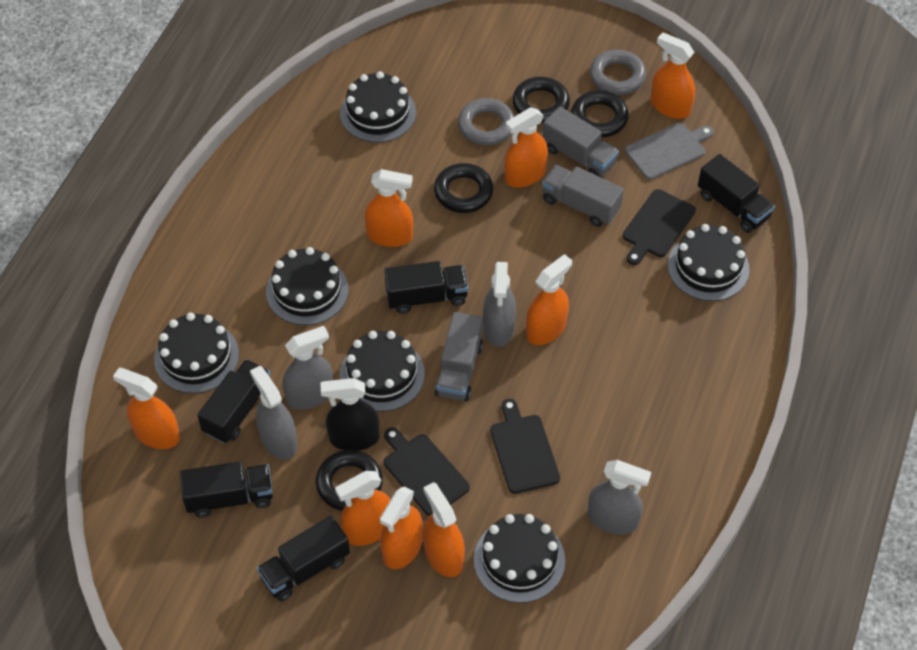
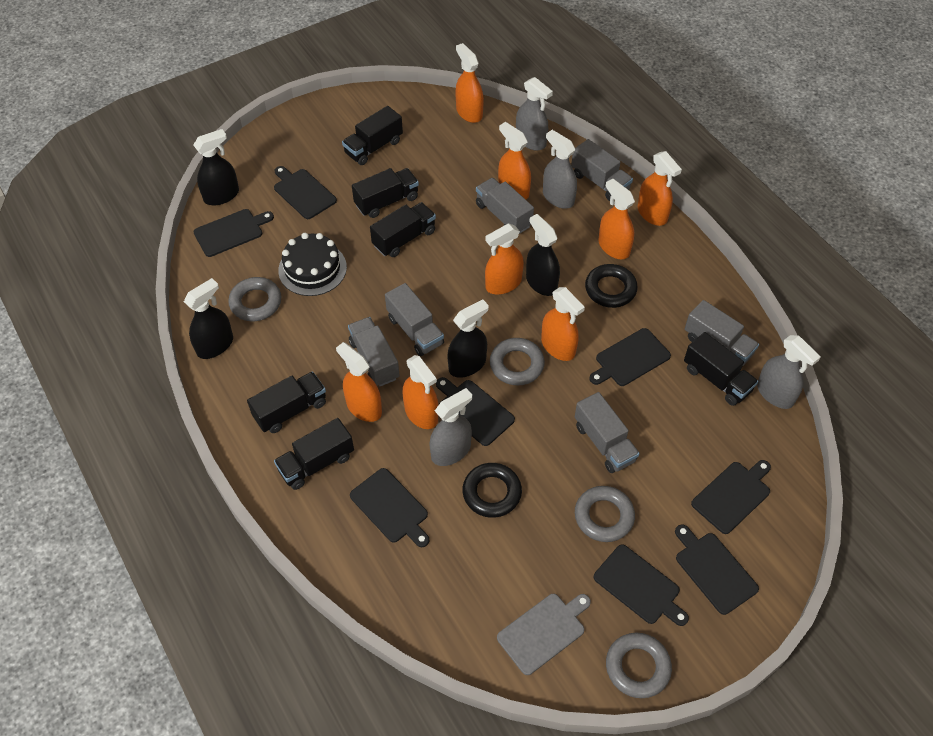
black cake: [154,312,239,394] [266,247,348,325] [340,71,416,142] [340,331,425,412] [474,514,565,603] [668,224,749,301] = 6 -> [278,233,347,296] = 1
black cutting board: [384,427,470,516] [490,399,560,494] [623,189,696,265] = 3 -> [193,209,274,257] [274,166,337,219] [350,468,429,547] [436,377,515,446] [589,328,671,386] [594,544,689,626] [675,525,759,615] [691,460,771,534] = 8
black ring: [316,450,383,511] [434,163,493,213] [512,77,570,123] [571,90,629,137] = 4 -> [462,463,522,518] [585,264,638,308] = 2
black spray bottle: [321,378,380,451] = 1 -> [184,278,233,359] [193,129,239,205] [447,299,489,378] [526,214,560,296] = 4
black truck: [180,462,273,518] [197,359,271,443] [257,516,350,602] [384,261,468,314] [698,154,775,233] = 5 -> [247,371,326,433] [274,418,354,490] [342,106,403,165] [352,168,419,218] [370,202,436,257] [684,332,758,406] = 6
grey ring: [458,98,515,146] [590,50,646,95] = 2 -> [228,277,281,321] [490,338,545,385] [575,486,635,542] [606,633,672,698] = 4
grey truck: [435,312,483,401] [542,165,624,227] [543,107,619,177] = 3 -> [348,317,400,386] [385,283,444,356] [476,178,534,234] [571,139,633,201] [575,392,640,473] [685,300,759,366] = 6

